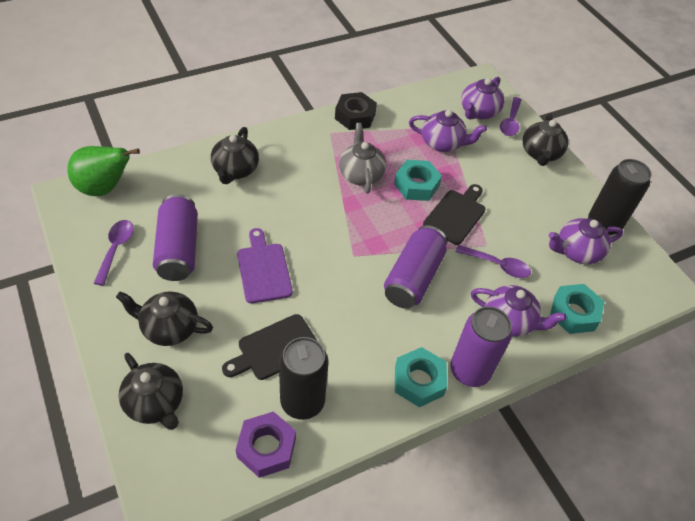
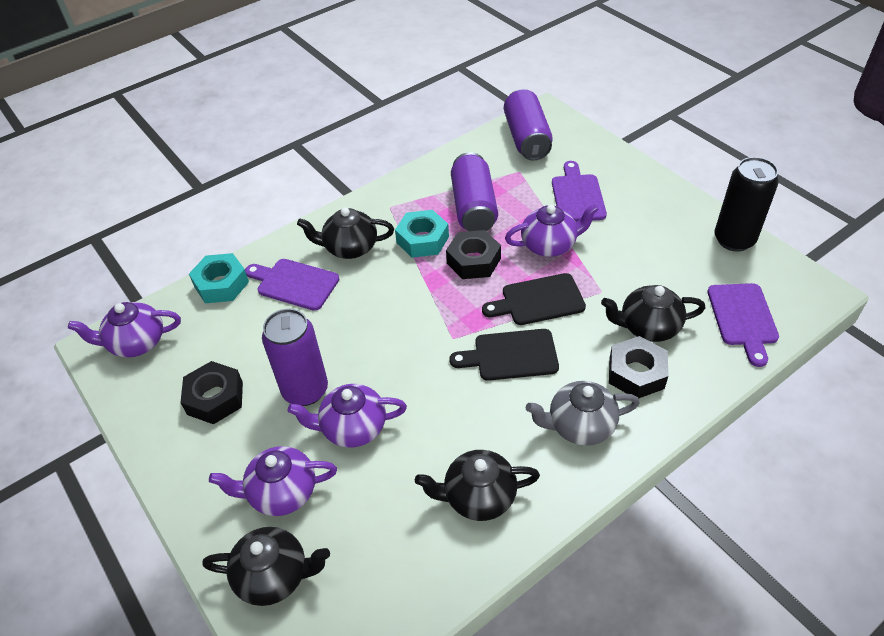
black can: [279,337,329,420] [588,159,651,235] = 2 -> [715,157,779,252] = 1
black nut: [335,92,377,130] = 1 -> [180,361,243,424] [446,230,501,279] [609,336,669,399] = 3
green pear: [67,146,140,196] = 1 -> none = 0
purple cutting board: [237,228,293,303] = 1 -> [245,259,340,311] [552,161,607,222] [707,283,779,367] = 3
purple nut: [236,411,296,478] = 1 -> none = 0
purple spoon: [94,220,134,286] [456,245,531,278] [500,97,522,136] = 3 -> none = 0
turquoise nut: [394,160,442,201] [395,347,447,407] [550,284,605,334] = 3 -> [189,253,249,303] [395,210,449,258] = 2

